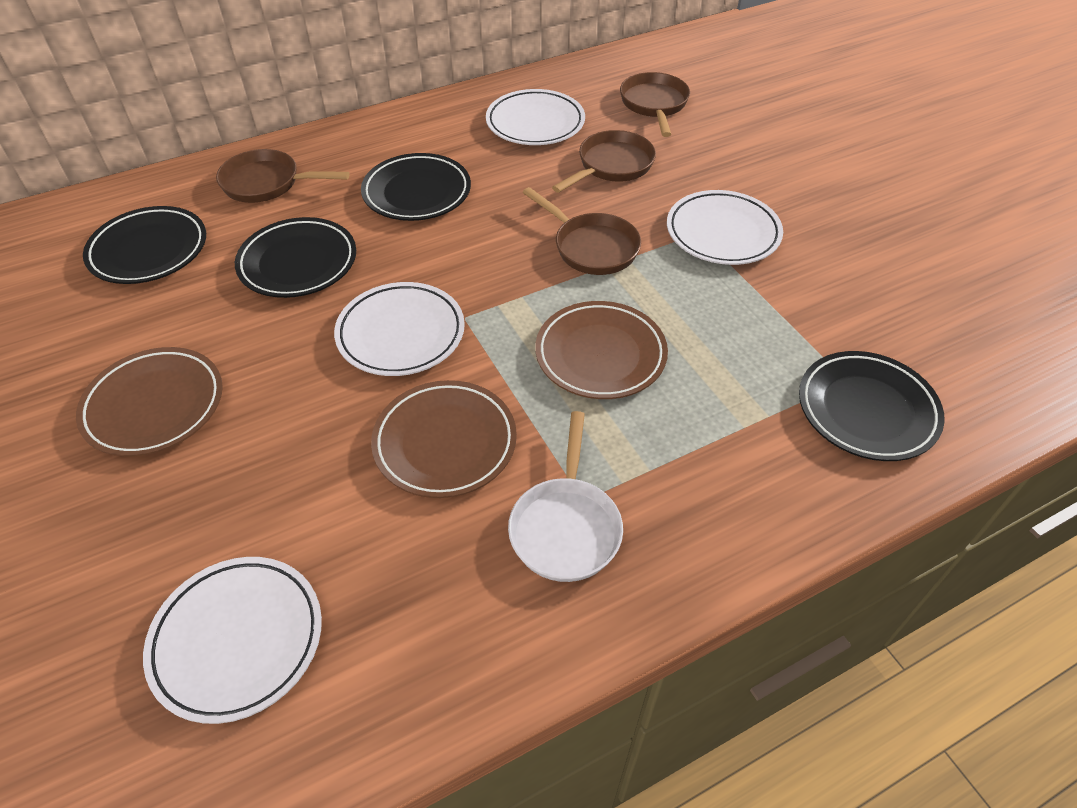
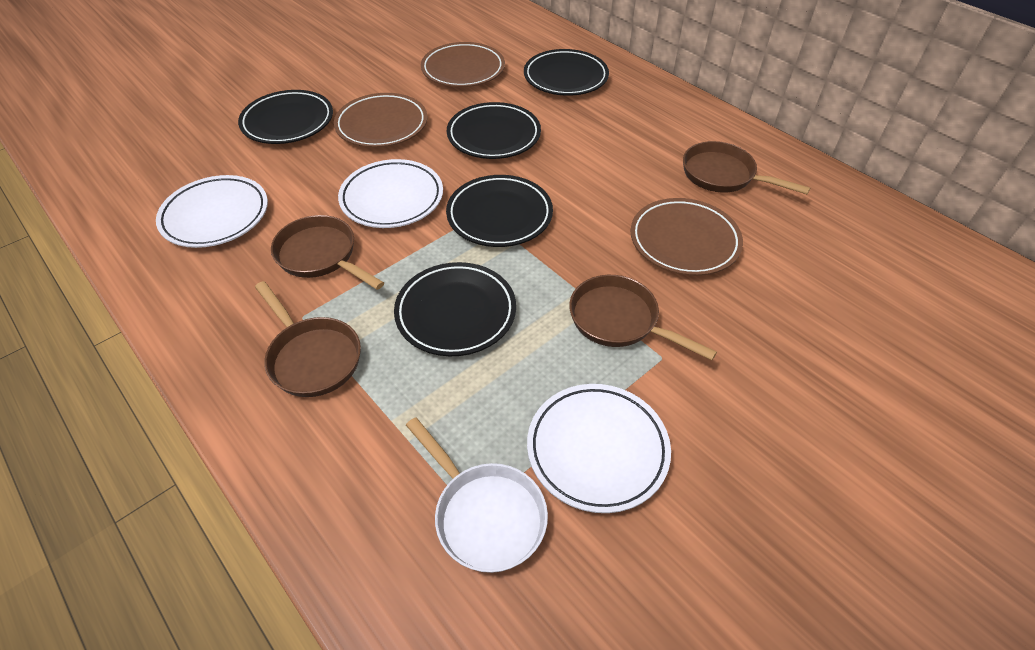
black plate: [83,206,206,284] [235,217,356,298] [361,153,471,221] [799,351,944,461] = 4 -> [238,90,333,144] [394,262,516,356] [446,175,553,247] [447,102,541,159] [524,49,609,96] = 5
white plate: [143,557,322,724] [334,282,465,376] [486,89,585,145] [667,190,783,265] = 4 -> [156,175,268,248] [338,159,443,228] [527,384,671,513] = 3

